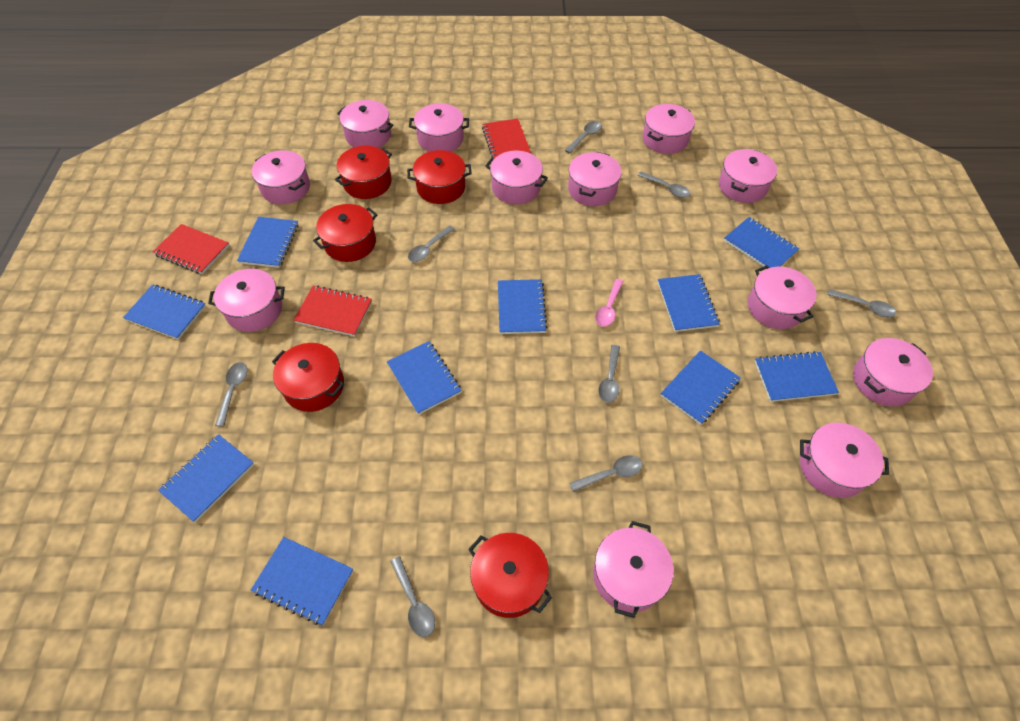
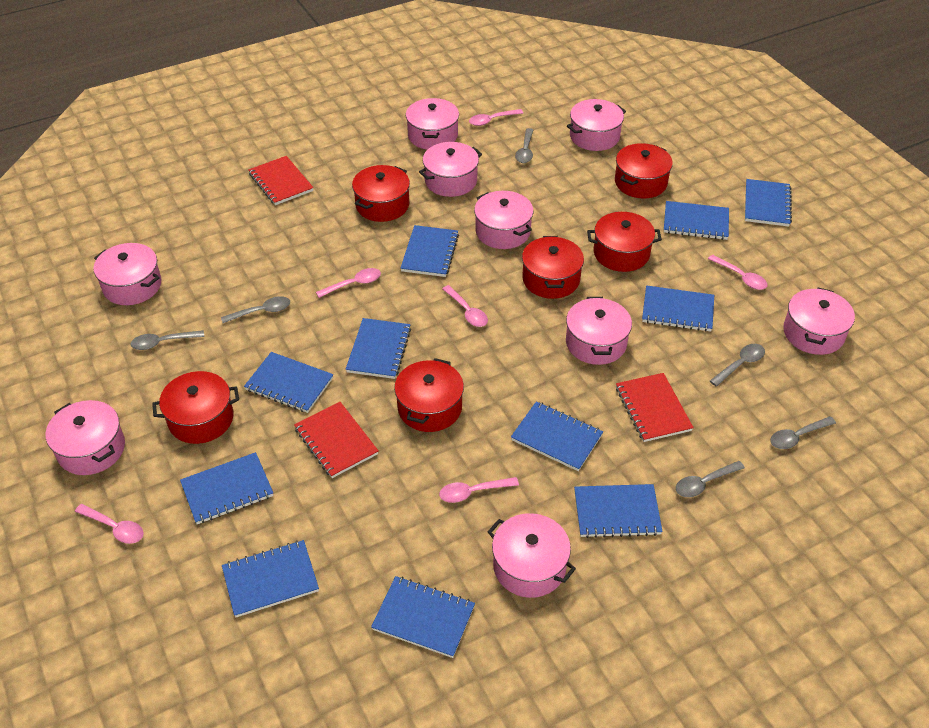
blue notebook: [123,284,206,340] [158,434,254,522] [237,217,298,268] [251,537,353,625] [387,341,462,415] [498,279,547,334] [657,274,720,332] [660,350,741,425] [724,217,799,268] [755,351,839,402] = 10 -> [180,452,273,524] [222,540,319,617] [244,352,333,413] [346,318,411,379] [371,576,475,658] [400,225,459,277] [511,401,603,471] [574,484,663,538] [642,285,714,332] [664,201,729,240] [745,179,792,227] = 11
grey spoon: [215,362,248,427] [390,556,435,637] [408,225,455,262] [565,121,602,154] [569,456,643,492] [598,345,620,403] [638,171,690,198] [827,289,896,317] = 8 -> [130,330,204,350] [221,296,290,323] [515,128,533,163] [676,461,745,497] [710,344,765,387] [770,416,836,449] = 6
pink pot: [208,269,285,332] [252,150,310,204] [337,100,393,148] [409,103,469,152] [485,151,548,204] [568,152,622,206] [593,521,674,618] [643,104,695,154] [719,149,777,203] [748,265,816,329] [800,423,889,498] [853,338,933,406] = 12 -> [46,400,125,475] [94,243,162,305] [406,98,459,150] [419,142,482,197] [474,191,533,249] [488,513,576,598] [566,297,632,365] [567,99,626,151] [783,287,855,355] = 9
pink spoon: [595,279,624,327] = 1 -> [75,504,144,544] [316,268,381,298] [439,477,519,503] [442,285,488,327] [469,109,523,126] [708,255,768,290] = 6
red pot: [272,343,344,412] [313,204,377,262] [335,146,392,199] [407,150,472,204] [468,533,552,618] = 5 -> [152,371,239,444] [352,165,410,222] [394,358,464,432] [522,236,584,299] [587,212,662,272] [615,143,673,198] = 6

